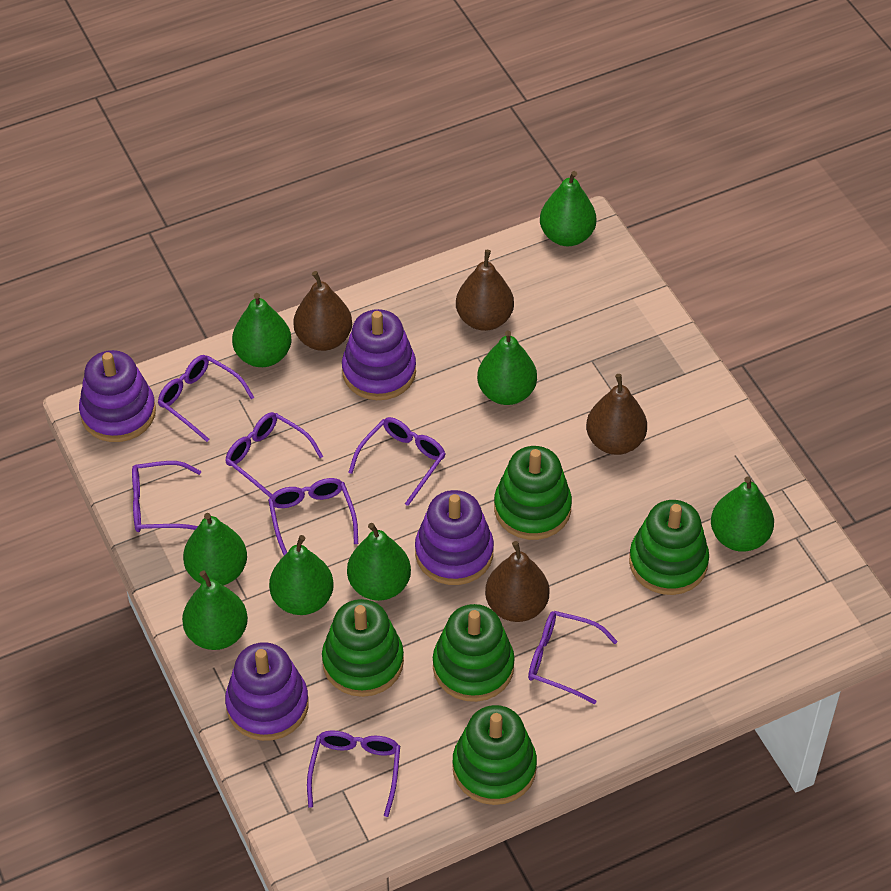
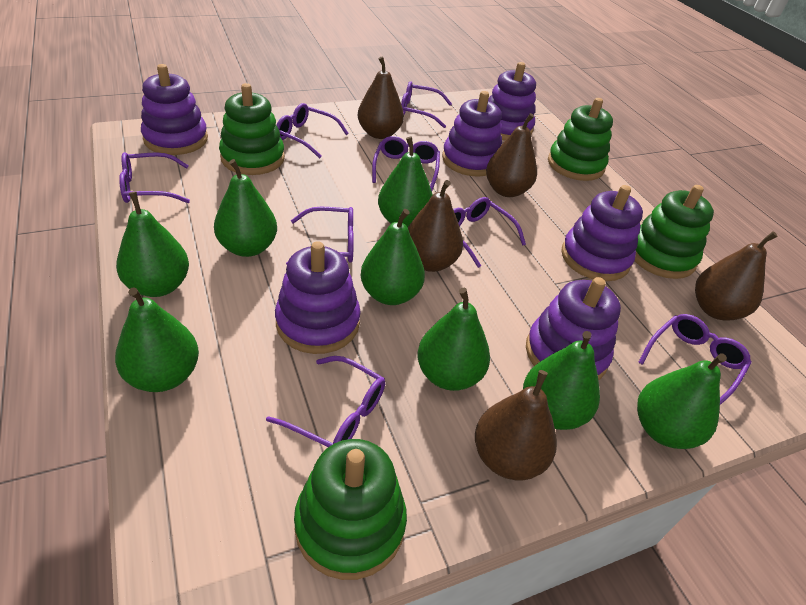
brown pear: [293,271,352,351] [456,250,514,331] [485,541,549,622] [586,374,647,455] = 4 -> [358,56,404,139] [408,180,463,272] [475,370,557,480] [486,113,537,197] [695,231,777,321] = 5
green stacking toy: [322,599,404,697] [433,604,515,702] [452,705,537,805] [494,446,572,540] [629,500,709,595] = 5 -> [219,83,285,175] [294,439,407,580] [548,98,613,181] [635,185,714,279] = 4
purple glasses: [132,461,201,532] [158,355,254,442] [225,412,323,498] [268,478,358,555] [307,730,400,817] [348,417,445,506] [528,611,618,704] = 7 -> [119,152,190,203] [266,356,385,447] [277,103,349,159] [286,207,354,264] [372,136,440,191] [401,82,452,128] [453,197,526,268] [638,314,752,405] = 8
purple stacking toy: [79,350,156,442] [225,642,308,741] [342,309,416,400] [415,490,494,585] = 4 -> [141,64,208,155] [275,241,361,354] [442,91,502,177] [488,62,536,141] [526,277,621,380] [561,185,643,281] = 6

